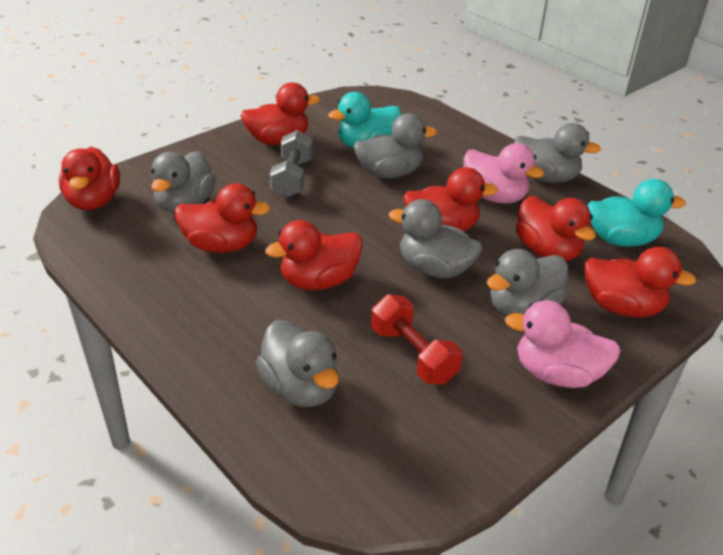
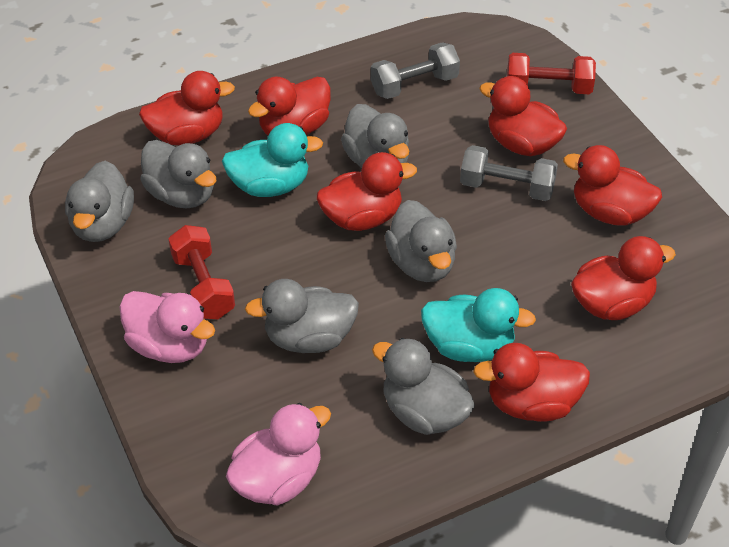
grey dumbbell: [270,130,313,198] = 1 -> [371,42,460,99] [460,145,558,201] = 2
red dumbbell: [371,295,463,384] = 1 -> [168,225,235,319] [507,53,596,94] = 2

